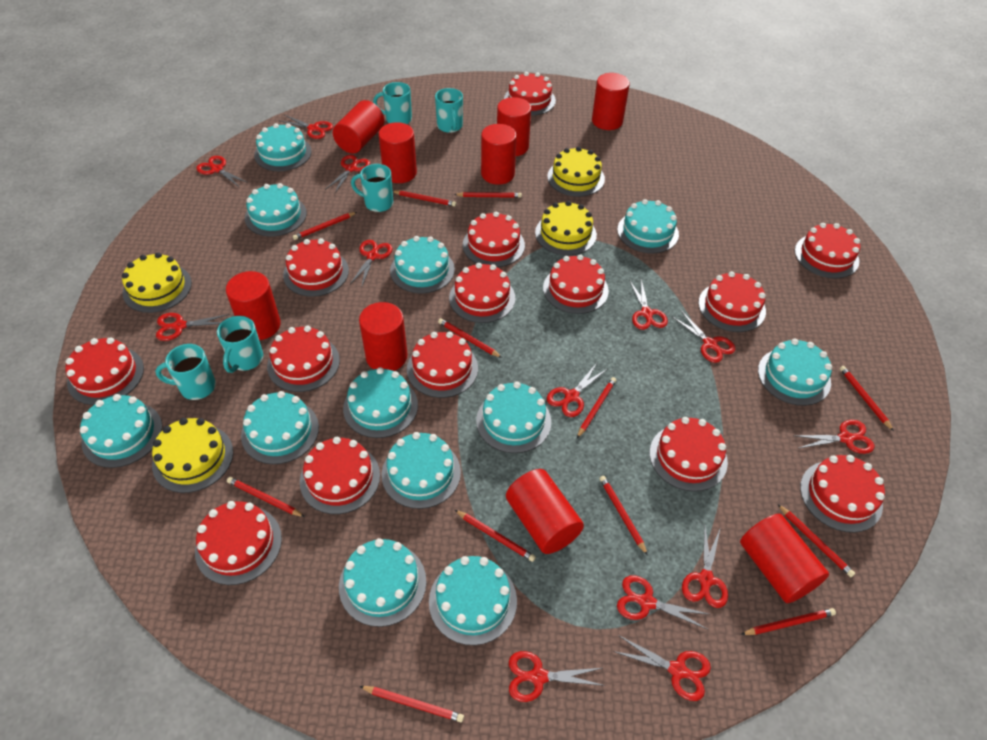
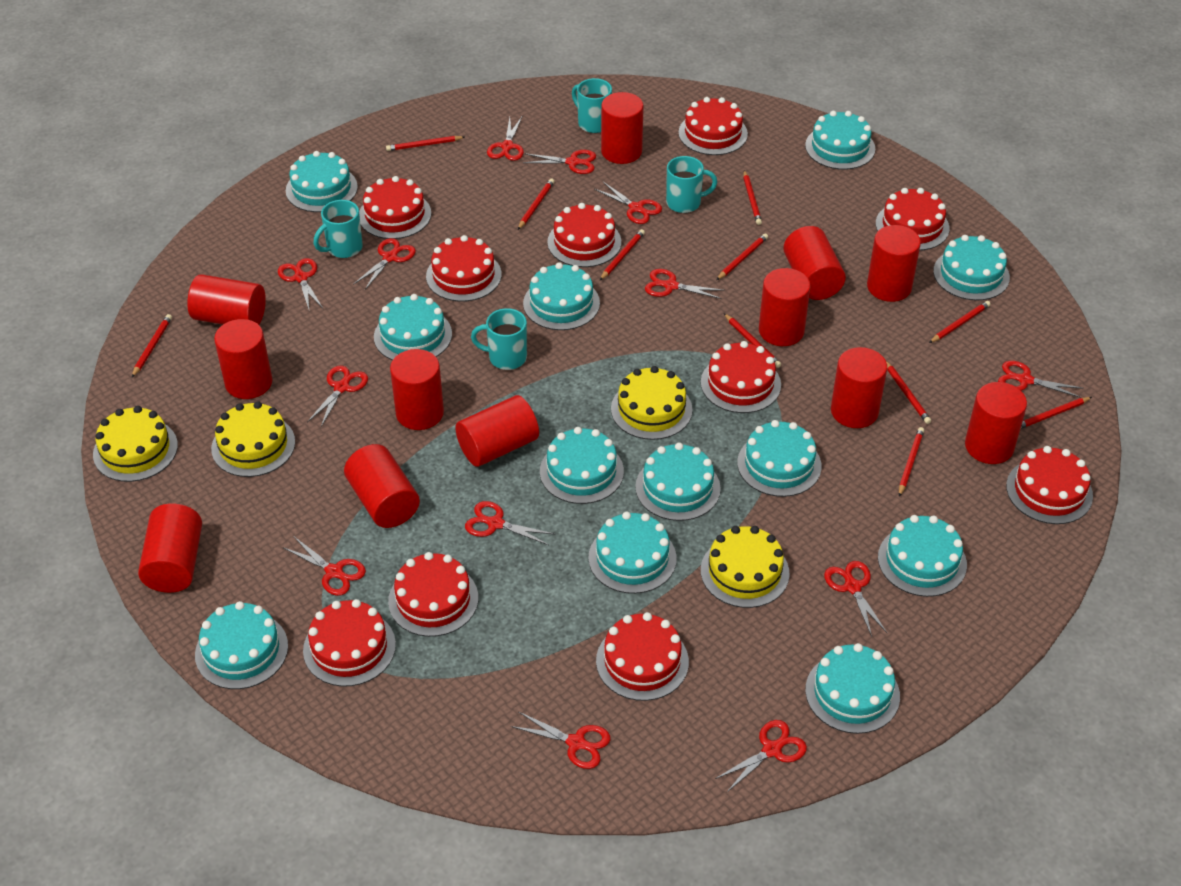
red cake: [65,337,144,405] [195,501,282,585] [267,326,340,392] [283,238,349,297] [300,437,380,514] [407,332,478,398] [449,263,515,323] [463,212,525,267] [504,72,556,116] [543,254,609,314] [650,417,728,492] [698,271,766,332] [795,223,860,278] [800,455,885,533] = 14 -> [303,599,396,686] [359,176,431,239] [388,552,478,637] [426,235,501,302] [547,203,621,267] [596,612,689,701] [678,97,748,155] [701,341,781,413] [876,188,949,251] [1006,446,1093,524] = 10
red cylinder: [226,271,281,340] [333,100,385,153] [359,302,407,371] [379,122,417,183] [481,124,517,185] [497,97,531,156] [506,469,584,554] [592,73,630,130] [740,514,829,603] = 9 -> [138,503,202,593] [187,274,266,325] [214,319,273,399] [344,444,420,528] [390,349,444,430] [455,395,539,467] [601,92,644,164] [759,268,811,346] [783,226,846,300] [831,347,887,428] [867,225,921,302] [965,382,1027,464] = 12
red pencil: [227,477,305,517] [293,212,357,240] [360,686,464,722] [393,191,456,207] [438,318,502,358] [454,192,522,198] [455,510,536,562] [577,377,616,438] [599,476,648,556] [741,608,836,635] [778,504,855,577] [840,366,894,431] = 12 -> [132,314,172,377] [386,136,465,151] [518,179,554,230] [600,229,645,280] [717,233,768,280] [724,313,781,368] [743,170,762,225] [886,361,931,424] [899,427,924,497] [929,301,990,343] [1021,397,1092,429] = 11
turquoise mug: [155,344,216,400] [217,316,263,373] [351,164,393,212] [373,82,412,124] [435,88,463,133] = 5 -> [314,200,363,258] [471,308,527,370] [572,78,612,133] [666,156,717,213] = 4

